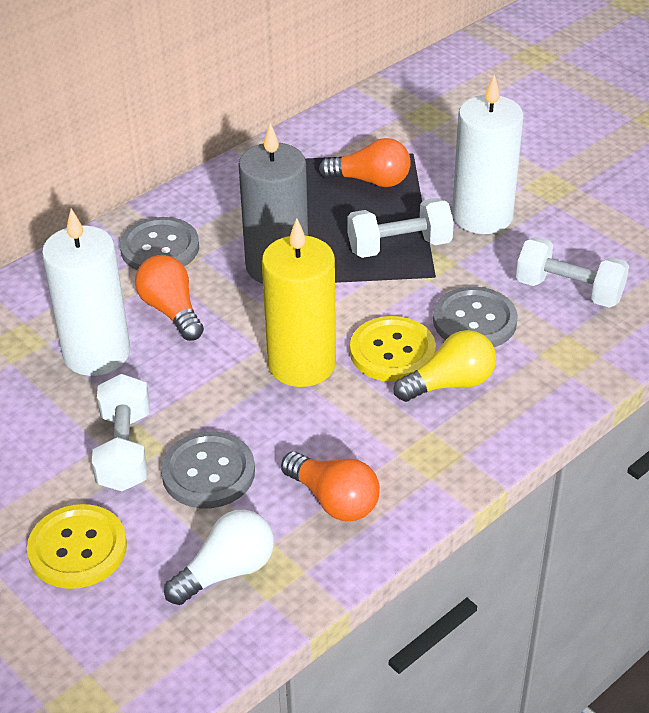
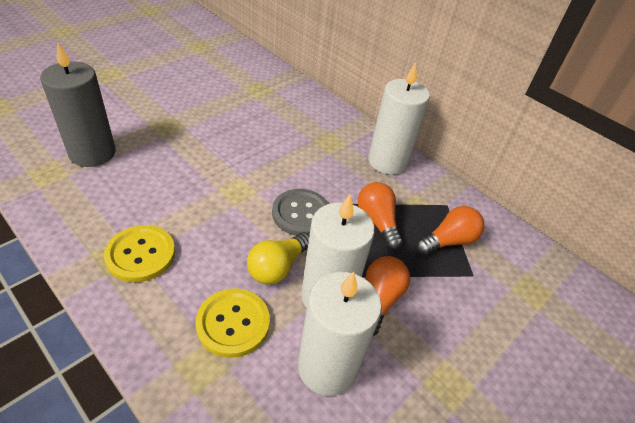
grey button: [120,217,199,270] [161,432,255,508] [433,287,518,347] = 3 -> [272,189,329,236] = 1
white candle: [42,208,130,376] [452,74,524,234] = 2 -> [298,271,382,396] [301,194,375,308] [368,62,430,175] = 3
white dumbbell: [92,374,150,491] [348,198,454,258] [516,237,629,308] = 3 -> none = 0
white light bulb: [164,510,274,605] = 1 -> none = 0
yellow candle: [262,218,336,387] = 1 -> none = 0

